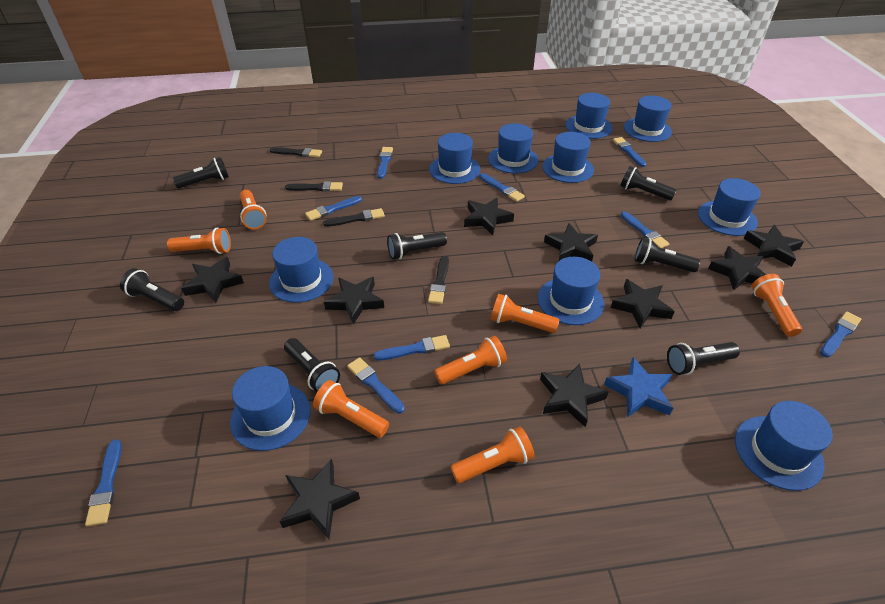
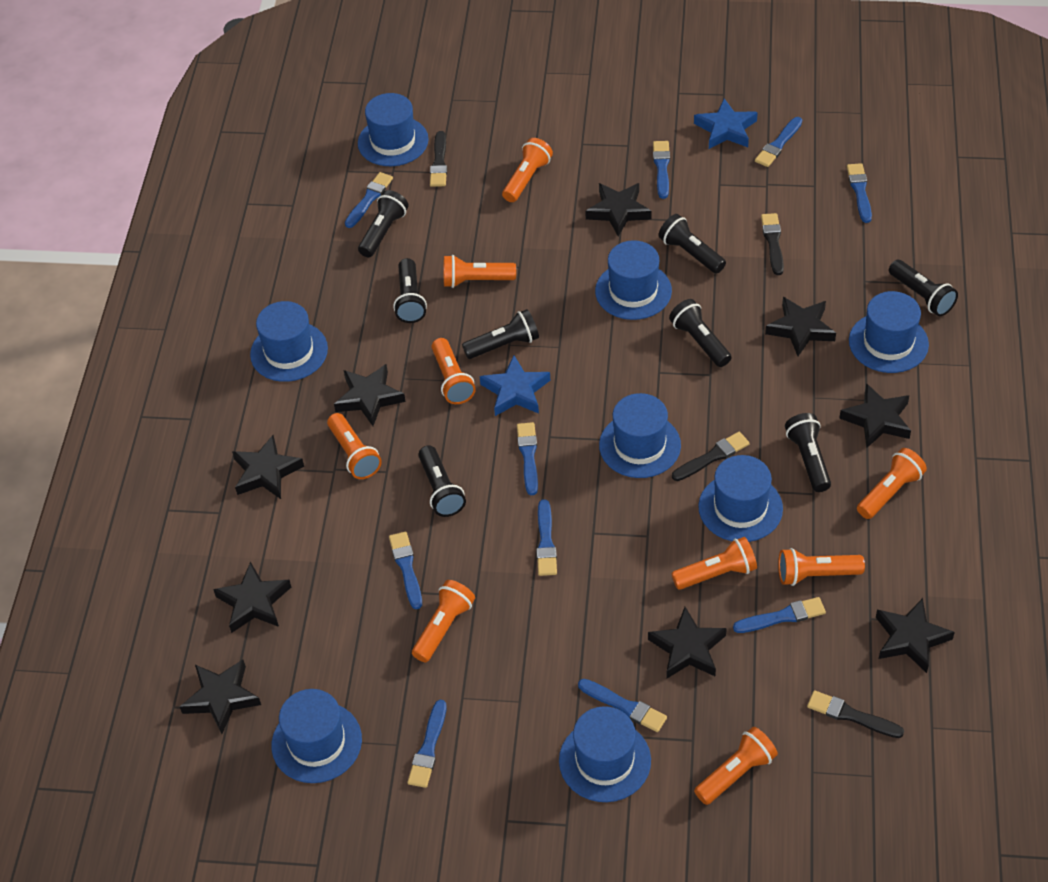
black flashlight: [120,268,184,311] [173,157,229,188] [284,338,340,392] [387,232,447,259] [620,166,676,200] [634,238,700,272] [667,342,740,375] = 7 -> [358,190,409,257] [393,258,427,323] [418,445,466,517] [462,309,539,359] [659,214,726,274] [669,299,732,367] [785,413,831,492] [889,260,958,316] = 8
blue brush: [85,440,122,526] [305,196,362,221] [347,357,405,414] [374,335,450,361] [377,147,393,179] [479,173,525,202] [613,137,646,167] [620,211,669,248] [820,311,861,357] = 9 -> [345,172,393,228] [389,532,422,609] [408,700,446,788] [517,422,538,495] [536,499,557,576] [578,679,667,732] [653,141,670,199] [733,597,826,633] [755,117,802,167] [847,163,872,223] = 10
blue hat: [230,366,311,451] [269,237,334,303] [429,133,480,184] [488,123,538,174] [538,257,604,325] [542,132,594,183] [566,93,613,139] [624,96,672,142] [698,178,761,236] [735,401,833,491] = 10 -> [250,301,328,382] [272,689,362,783] [358,93,429,166] [559,706,651,802] [595,240,672,320] [599,393,681,478] [698,455,783,542] [849,291,929,373] = 8
blue star: [604,357,673,417] = 1 -> [480,355,550,416] [694,98,758,149] = 2
orange flashlight: [167,228,231,254] [239,190,267,229] [313,380,389,438] [434,336,507,385] [451,426,535,483] [490,294,560,333] [752,274,802,337] = 7 -> [327,413,382,479] [412,580,475,662] [432,338,476,404] [444,255,516,288] [502,138,553,202] [672,537,757,590] [694,727,778,805] [778,548,865,586] [857,448,927,519] = 9

